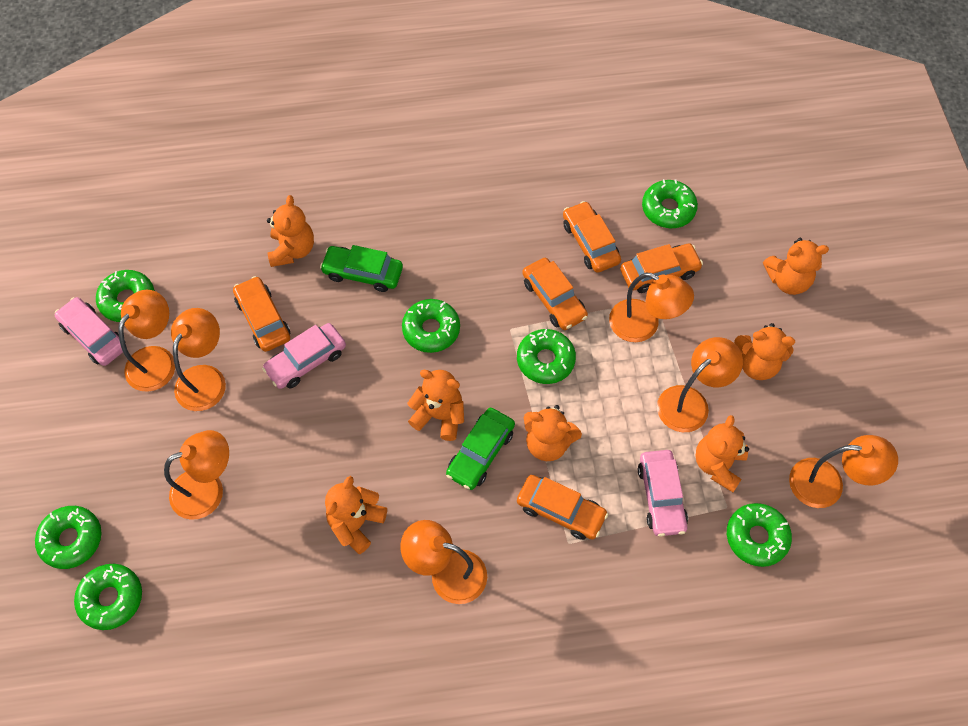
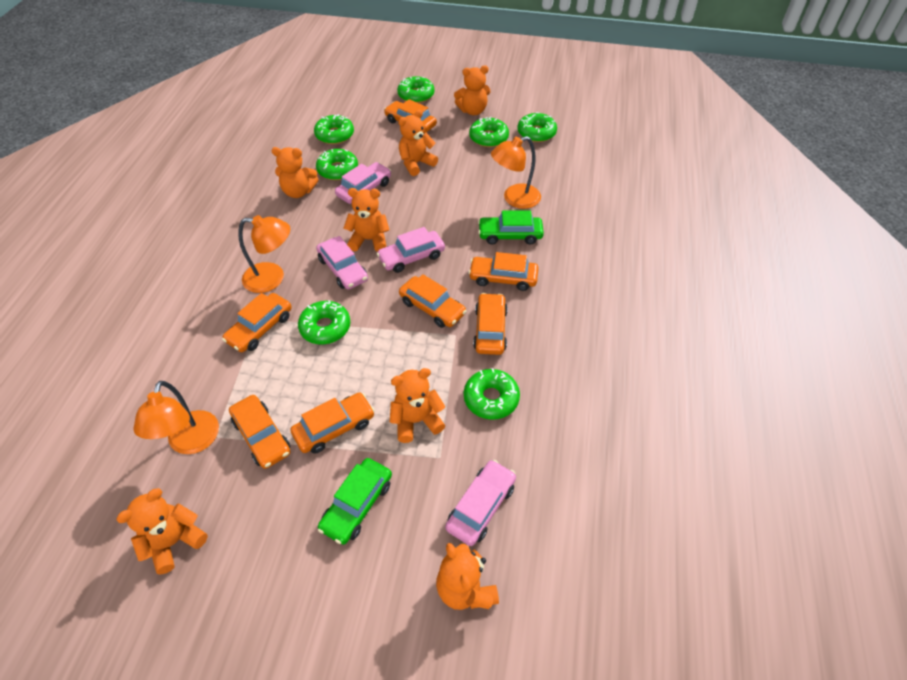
orange car: [233,276,290,352] [517,475,608,540] [522,258,588,330] [563,201,621,273] [620,244,703,293] = 5 -> [222,293,292,352] [229,395,291,469] [290,392,375,454] [384,99,437,133] [399,274,467,328] [469,252,539,291] [473,293,508,355] = 7
orange lamp: [118,290,175,392] [164,430,229,520] [171,308,226,411] [400,520,487,604] [609,273,694,342] [657,337,743,432] [789,435,898,508] = 7 -> [133,381,219,454] [238,215,290,293] [491,136,541,209] = 3
pink car: [55,297,123,366] [262,323,346,389] [638,450,688,537] = 3 -> [316,236,368,290] [335,162,391,204] [377,227,445,273] [445,460,516,546] = 4

